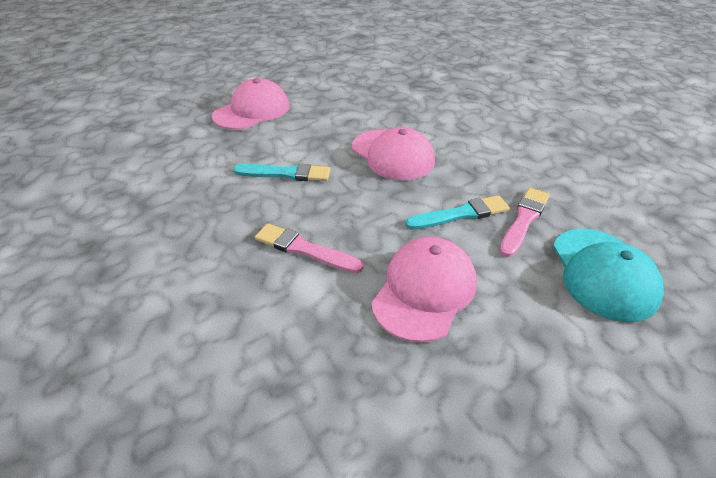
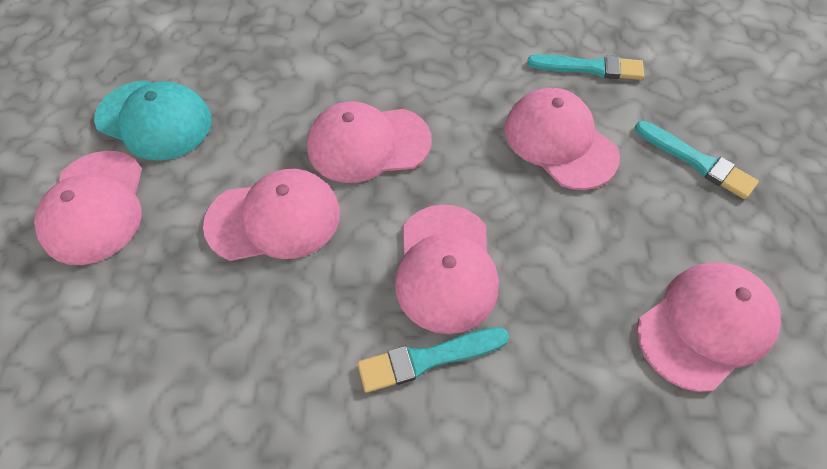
pink brush: [255,223,363,273] [500,188,550,257] = 2 -> none = 0
pink cap: [212,78,290,130] [352,127,435,180] [371,237,477,343] = 3 -> [34,151,142,265] [203,169,340,261] [307,101,431,183] [395,204,499,334] [504,88,620,190] [637,262,781,392] = 6
turquoise brush: [233,164,331,181] [405,195,510,230] = 2 -> [357,327,509,393] [527,54,644,80] [635,121,759,199] = 3

